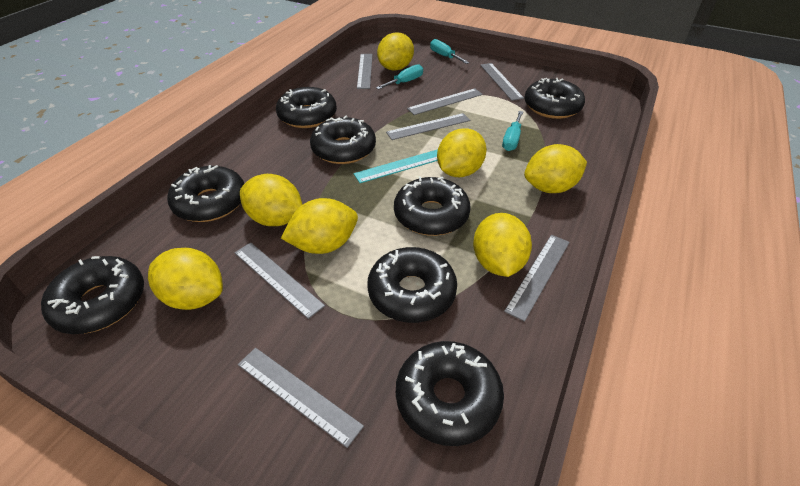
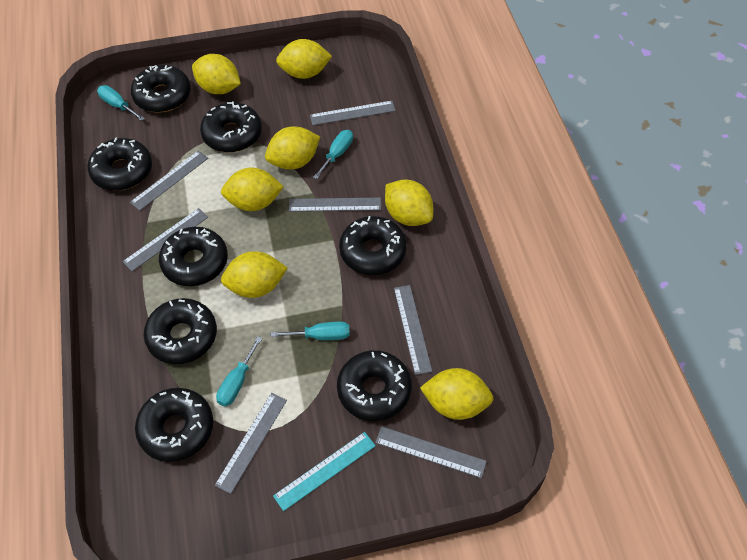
turquoise screwdriver: [376,64,423,90] [430,39,469,64] [502,111,523,151] = 3 -> [97,85,145,121] [216,336,262,406] [271,322,350,340] [313,130,353,179] = 4

